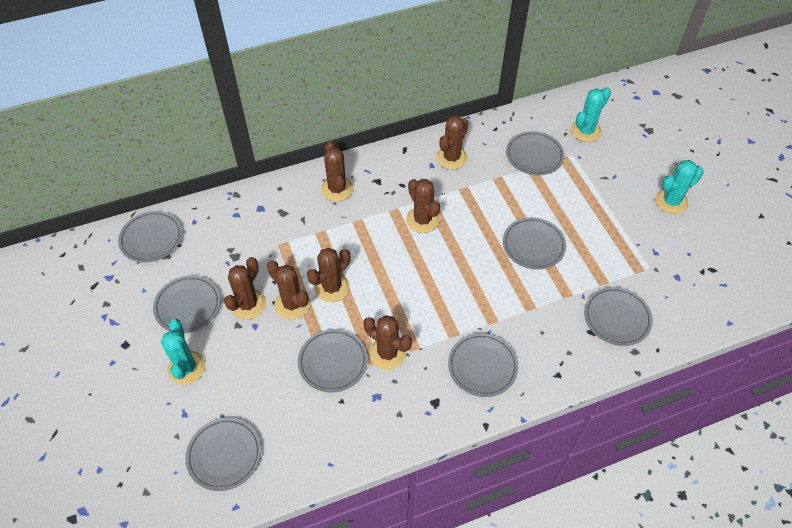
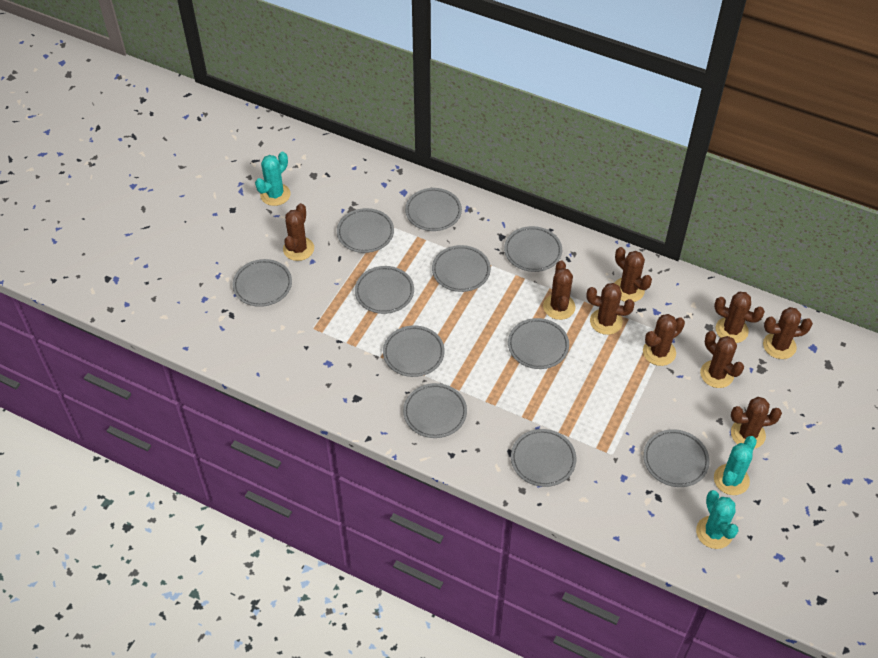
brown cactus: [224,257,266,320] [267,260,310,319] [307,248,350,302] [321,141,353,202] [364,315,412,370] [406,179,440,233] [436,116,469,170] = 7 -> [283,203,314,261] [543,260,575,320] [586,283,635,335] [615,247,652,302] [643,314,685,366] [700,331,744,388] [714,292,765,343] [731,397,782,449] [763,307,813,359] = 9
grey plate: [118,211,182,263] [153,275,221,333] [185,418,261,491] [298,329,368,393] [448,333,518,397] [503,217,566,270] [506,131,564,175] [584,287,653,346] = 8 -> [233,259,292,307] [337,208,394,253] [355,266,414,314] [383,325,445,377] [403,383,467,438] [405,188,462,231] [432,245,491,292] [504,226,562,272] [508,318,569,369] [511,429,576,487] [643,429,710,487] = 11

